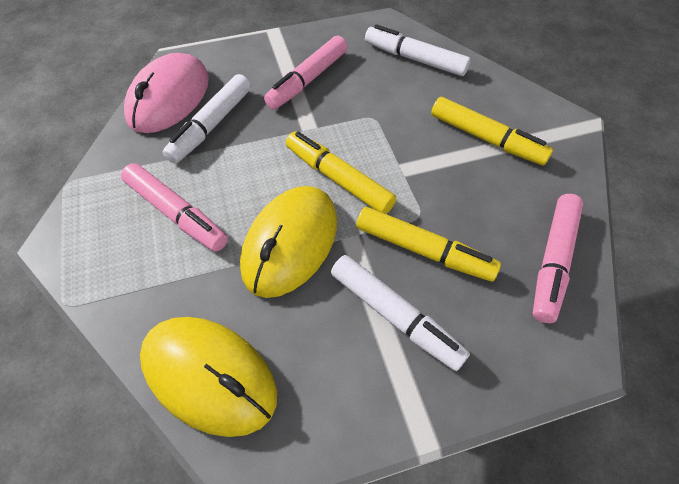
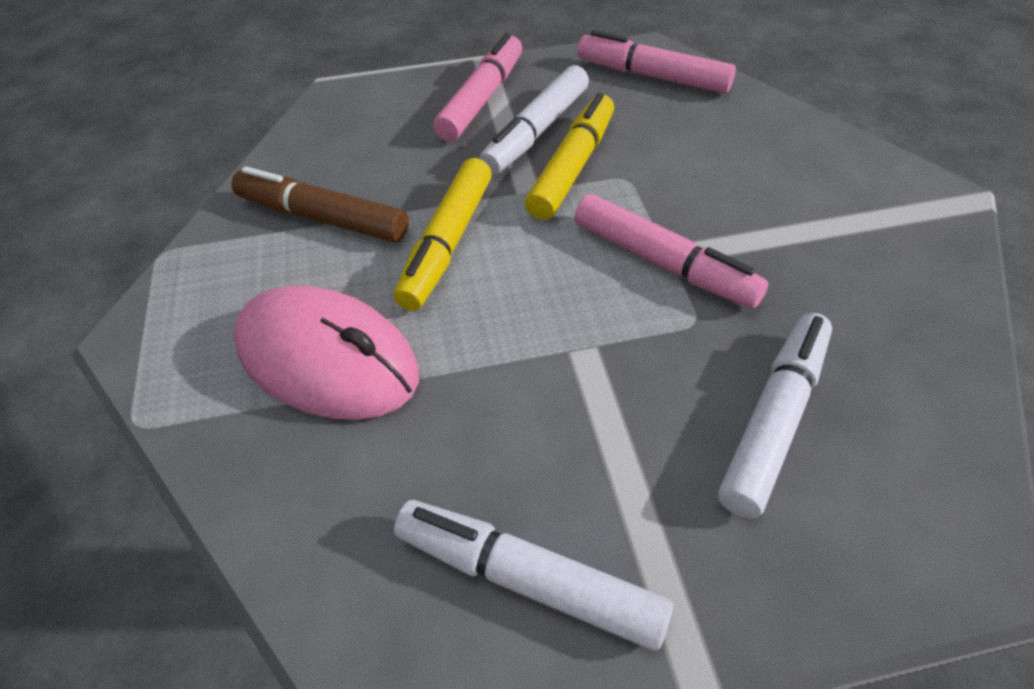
brown marker: none = 0 -> [231,166,409,243] = 1
yellow marker: [286,131,396,214] [356,207,501,282] [431,97,553,165] = 3 -> [394,158,492,311] [525,93,614,220] = 2
yellow mouse: [140,317,277,437] [240,186,337,298] = 2 -> none = 0

